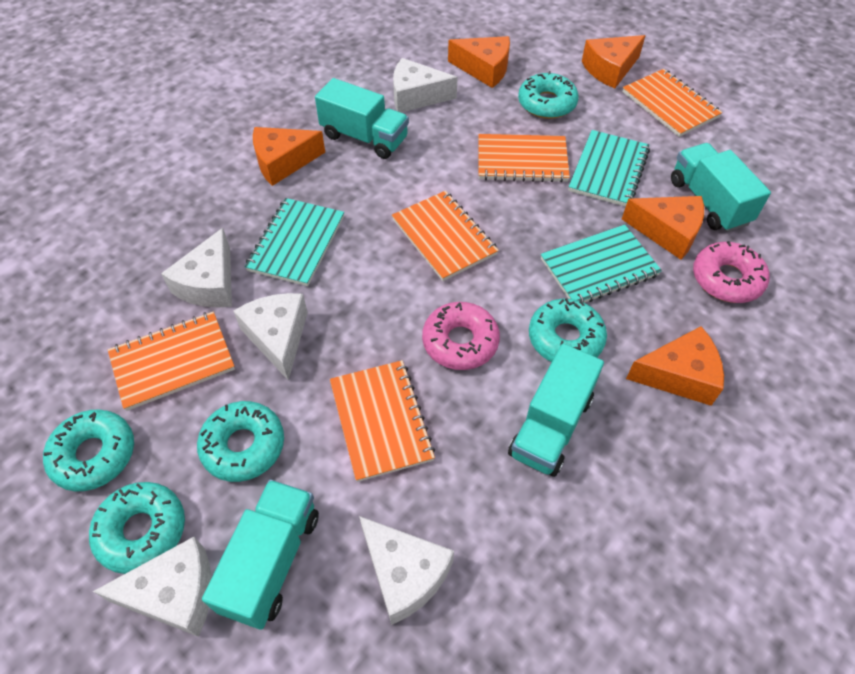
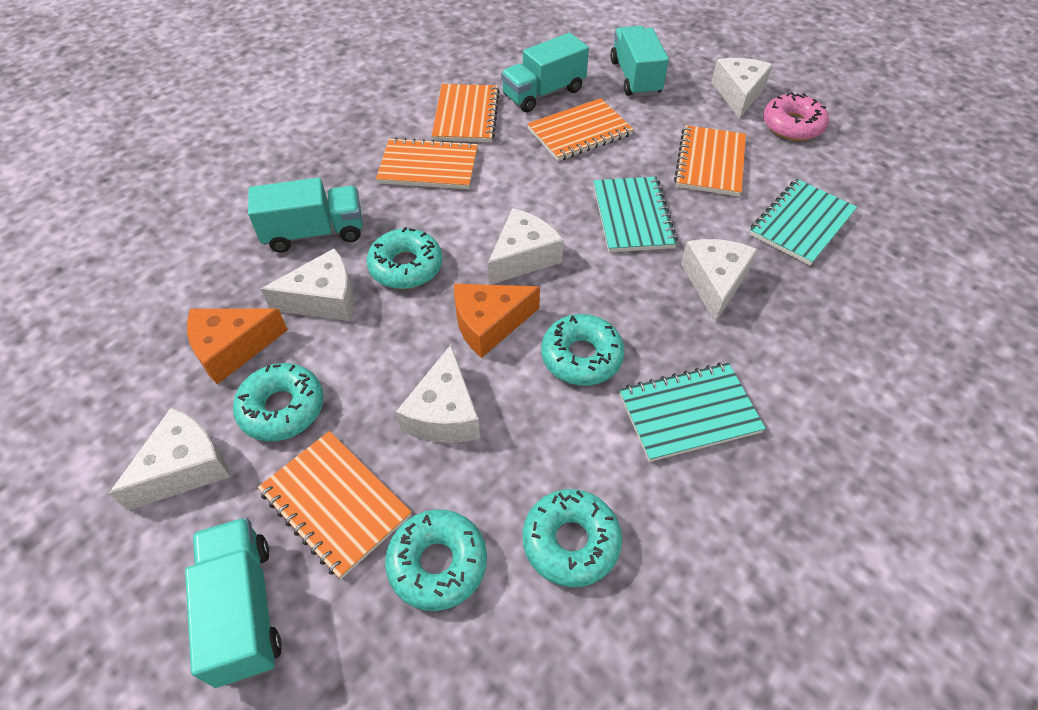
orange cheese: [253,127,325,186] [448,36,510,88] [582,35,646,88] [622,196,704,260] [626,326,724,406] = 5 -> [187,308,288,385] [454,284,540,358] = 2
pink donut: [422,302,500,370] [693,241,769,303] = 2 -> [763,92,829,141] = 1
white cheese: [93,537,211,637] [161,228,232,308] [233,293,308,381] [359,516,454,625] [393,58,458,112] = 5 -> [108,408,231,511] [261,248,354,321] [396,345,480,443] [488,208,564,285] [681,239,758,322] [712,58,773,119] = 6

